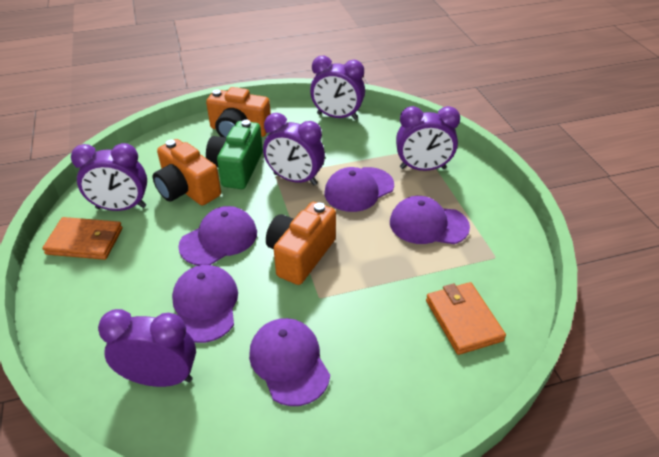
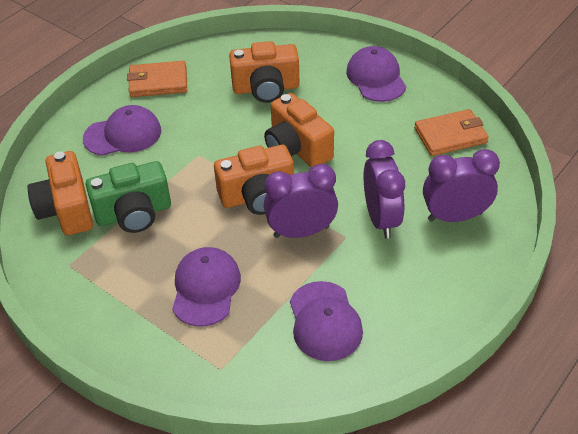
orange camera: [153,139,221,206] [206,87,271,137] [266,202,336,285] = 3 -> [27,151,93,235] [214,145,294,215] [229,41,299,103] [264,93,334,168] = 4
purple cap: [172,265,238,343] [178,206,257,266] [249,318,330,406] [324,167,394,212] [390,196,470,244] = 5 -> [83,105,161,156] [172,247,241,327] [290,281,363,361] [346,46,406,102] = 4
purple clock: [71,143,147,211] [98,309,196,387] [263,113,325,185] [310,56,365,120] [396,106,460,171] = 5 -> [264,164,338,238] [363,140,405,238] [423,149,500,222] = 3

